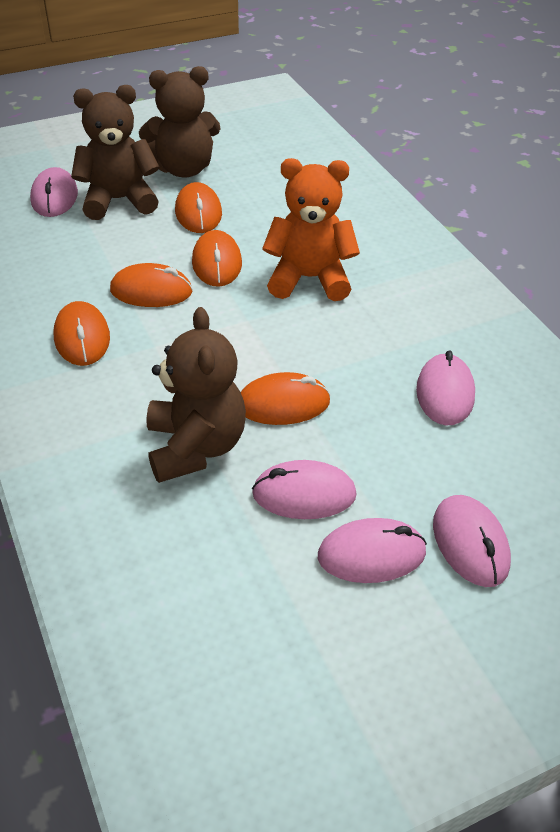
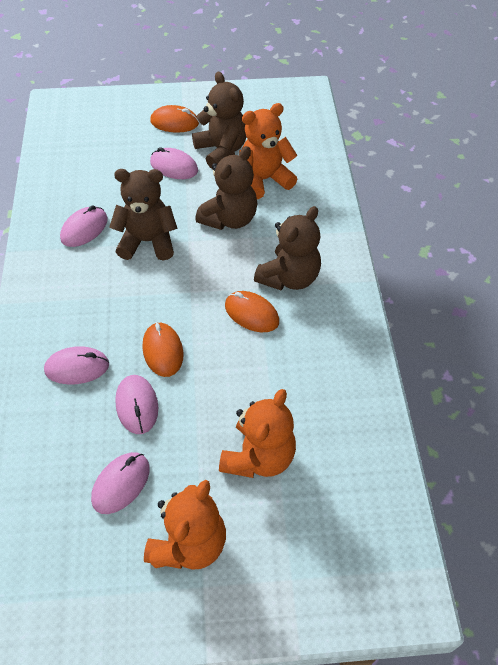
brown teddy bear: [71,85,159,220] [139,66,221,178] [147,307,246,483] = 3 -> [109,169,178,260] [192,72,246,169] [195,146,257,230] [254,206,321,290] = 4
orange mouse: [54,301,110,366] [110,263,193,307] [175,182,222,233] [192,230,242,287] [241,372,331,425] = 5 -> [142,322,184,377] [150,105,199,133] [225,291,279,332] = 3
orange teddy bear: [262,158,360,301] = 1 -> [144,480,226,570] [219,389,296,478] [239,103,298,199] = 3

